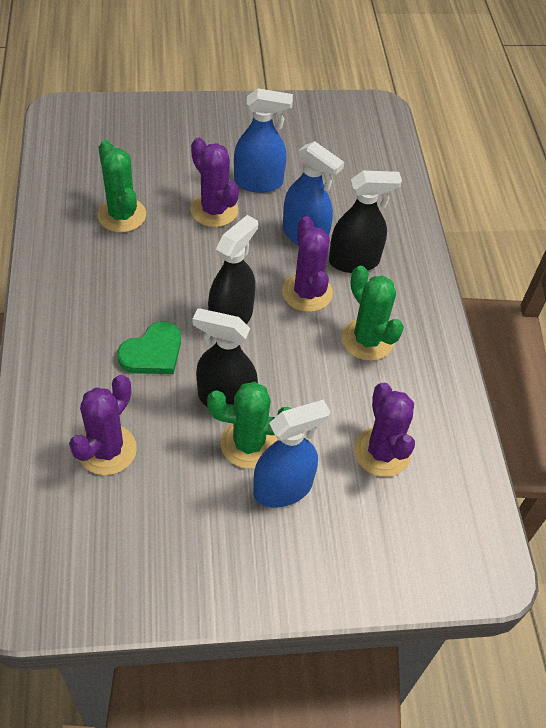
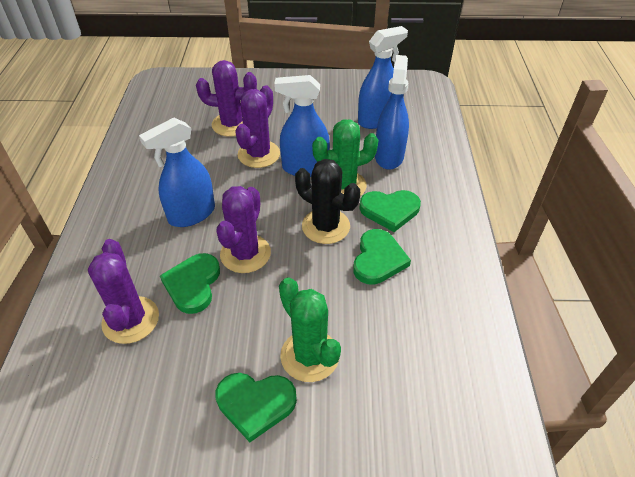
black cactus: none = 0 -> [295,159,360,244] = 1
black spray bottle: [193,308,258,407] [208,215,258,324] [329,171,402,273] = 3 -> none = 0
blue spray bottle: [234,88,293,193] [253,399,330,507] [283,141,344,245] = 3 -> [139,117,215,227] [274,75,330,177] [358,26,408,129] [375,55,409,170] = 4
green cactus: [97,140,146,232] [207,382,292,468] [342,266,404,361] = 3 -> [279,278,341,382] [312,120,378,196] = 2
green heart: [117,321,181,374] = 1 -> [160,253,220,314] [216,373,297,442] [353,229,411,285] [359,190,421,232] = 4

